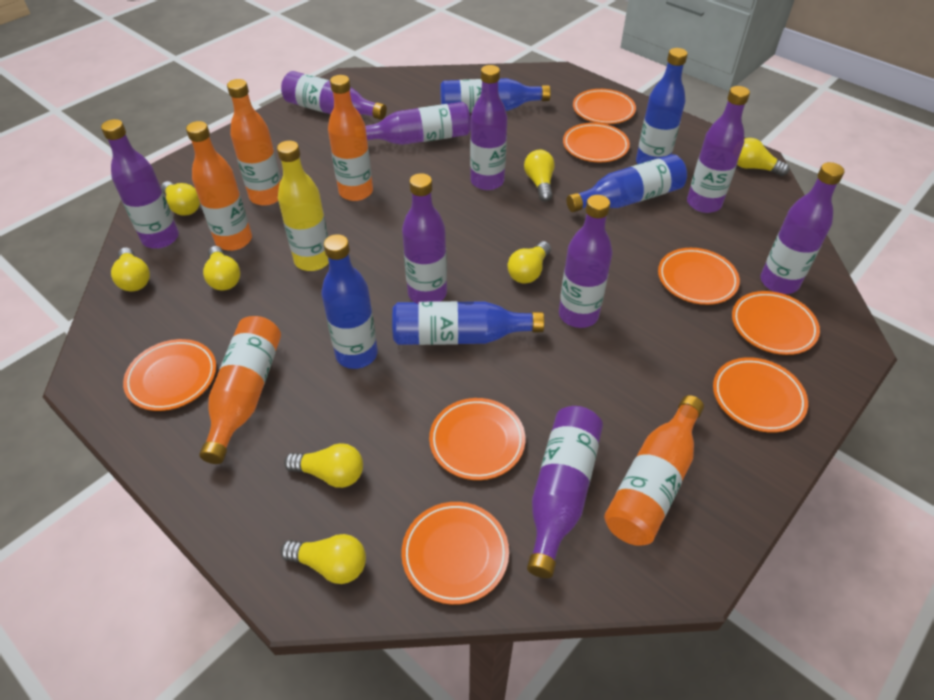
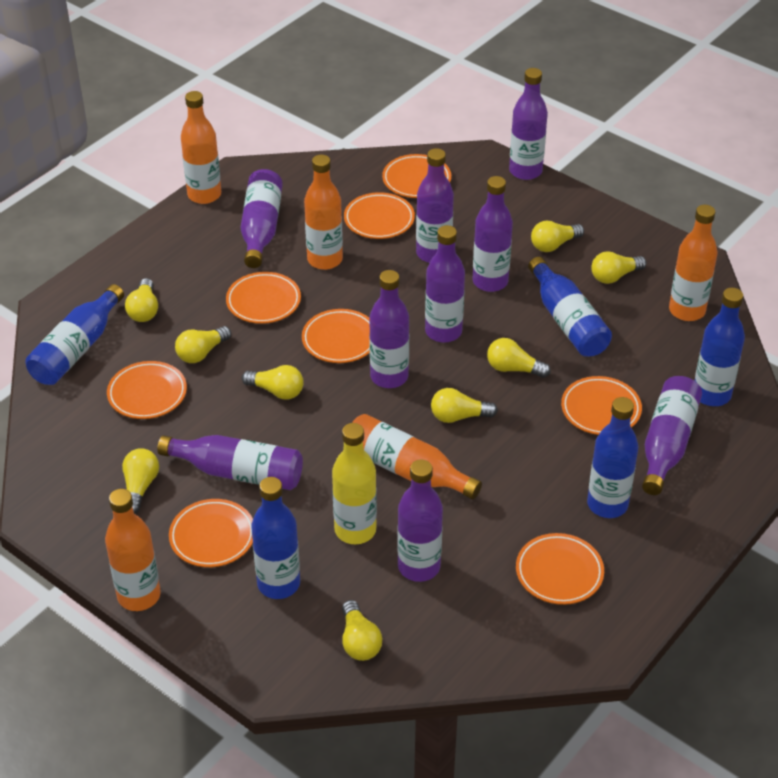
yellow light bulb: [111,247,150,291] [161,181,200,216] [203,246,240,290] [280,534,366,584] [284,443,363,488] [507,241,551,284] [524,150,555,201] [737,138,789,176] = 8 -> [122,448,159,514] [125,278,158,322] [175,326,231,363] [242,365,303,400] [342,600,382,661] [431,388,498,423] [487,338,551,378] [531,221,584,252] [591,251,646,284] = 9

